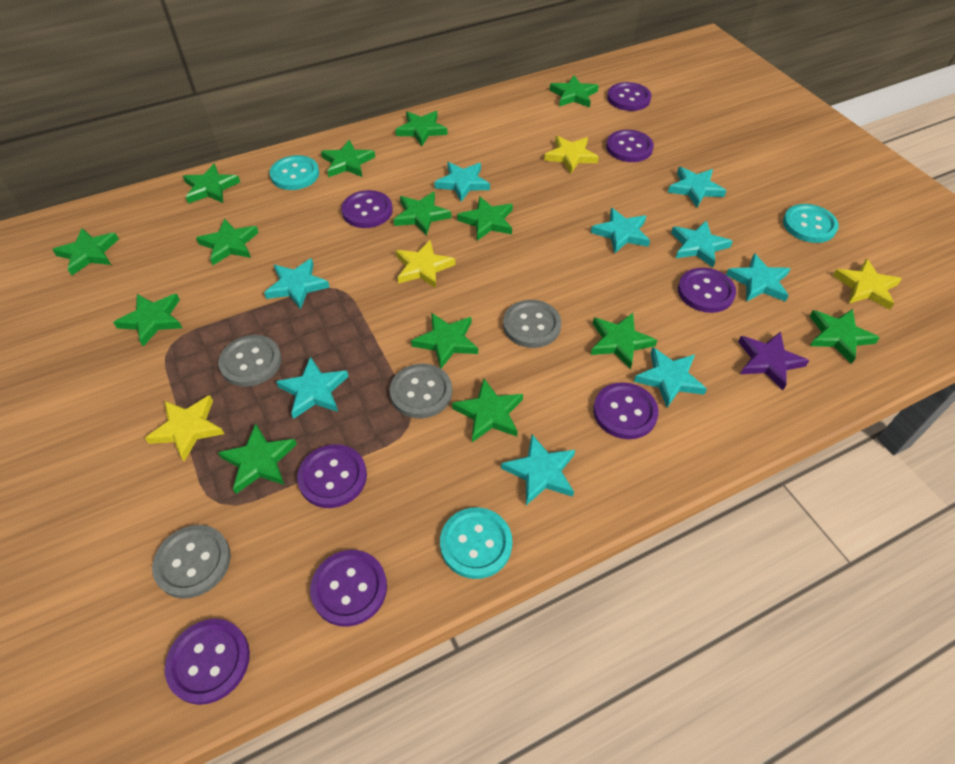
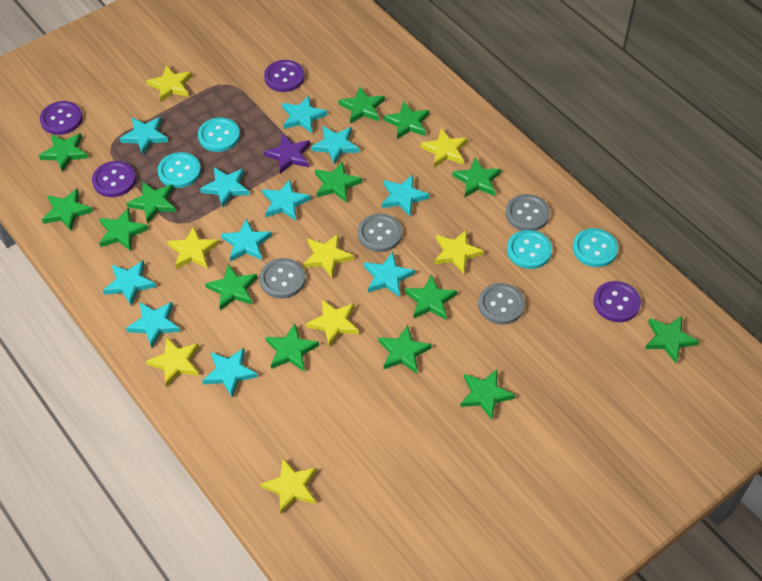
purple button: [165,619,250,705] [297,444,367,508] [310,550,387,627] [341,190,393,228] [593,382,659,439] [606,130,654,162] [607,82,651,111] [678,268,736,313] = 8 -> [40,101,83,135] [92,161,136,197] [264,60,305,92] [593,281,641,322] = 4
turquoise button: [269,155,319,190] [440,507,512,579] [783,204,839,243] = 3 -> [158,152,201,188] [198,117,240,152] [507,230,552,269] [573,228,618,267] = 4
turquoise star: [264,258,330,310] [276,357,348,419] [434,162,490,202] [501,434,575,505] [591,208,650,254] [634,347,707,408] [668,167,726,207] [671,221,733,267] [726,253,791,302] = 9 -> [103,260,156,306] [120,117,168,155] [126,302,180,348] [200,167,250,207] [202,348,258,397] [221,219,272,262] [262,179,311,221] [282,95,327,133] [311,126,359,164] [364,252,415,297] [382,175,430,216] = 11
yellow star: [145,395,224,462] [396,240,455,288] [544,136,599,174] [833,258,902,310] = 4 -> [146,65,192,102] [146,337,199,387] [167,226,219,269] [260,458,317,514] [303,234,354,278] [306,299,359,347] [420,128,468,167] [434,229,484,274] = 8

